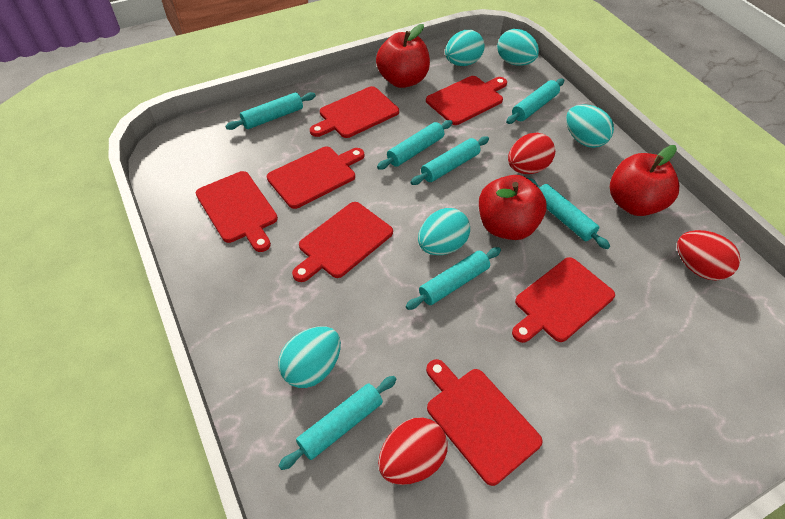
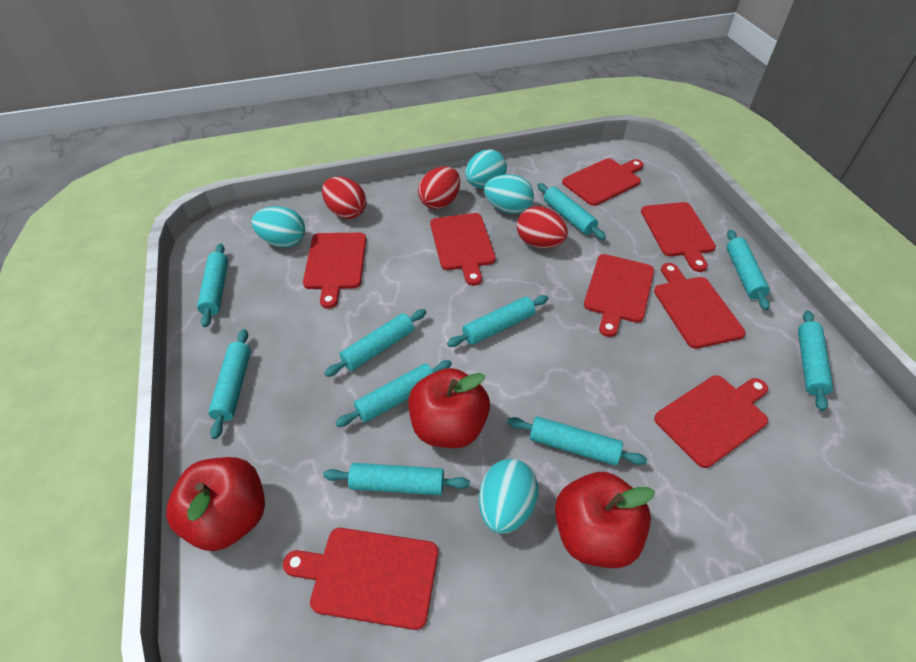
red cutting board: [196,171,278,252] [267,147,364,209] [292,202,393,282] [310,86,399,138] [426,76,507,125] [426,359,543,486] [512,257,615,343] = 7 -> [283,528,438,630] [303,233,366,309] [430,213,496,286] [562,158,644,206] [584,254,654,337] [641,202,716,272] [654,263,746,349] [654,375,768,468] = 8
turquoise egg: [278,326,341,388] [418,208,470,255] [445,30,484,66] [497,29,539,65] [566,104,614,148] = 5 -> [251,206,305,247] [465,149,507,188] [479,459,538,534] [484,174,534,214] = 4
turquoise rolling pin: [225,92,316,130] [279,376,397,470] [377,120,453,170] [406,247,501,310] [411,136,489,185] [506,78,564,124] [527,178,610,249] = 7 -> [197,244,228,327] [208,329,251,439] [323,463,470,495] [324,309,426,377] [335,360,452,427] [447,295,548,347] [507,416,647,466] [537,183,606,240] [726,230,770,310] [798,311,833,411] = 10

